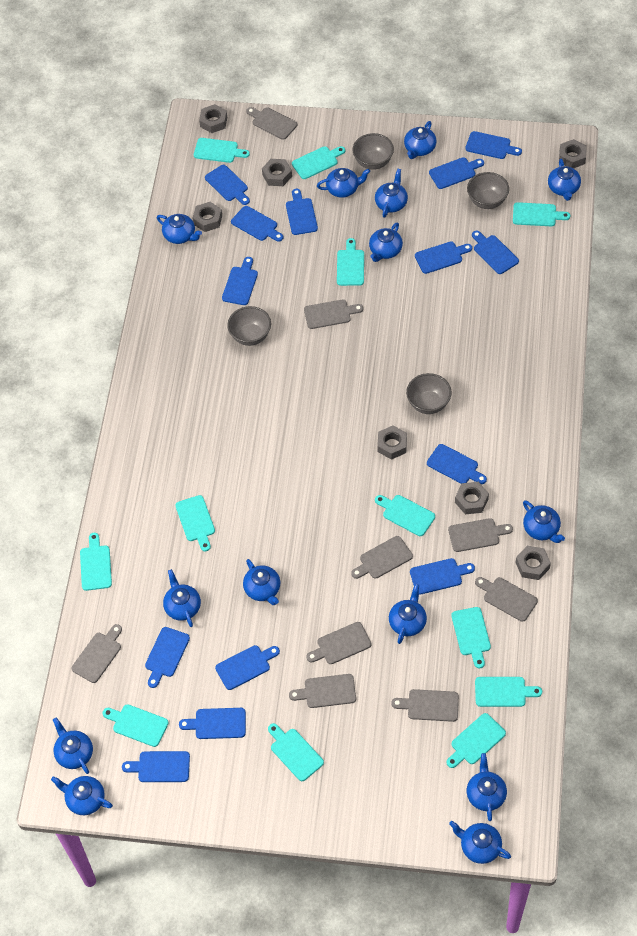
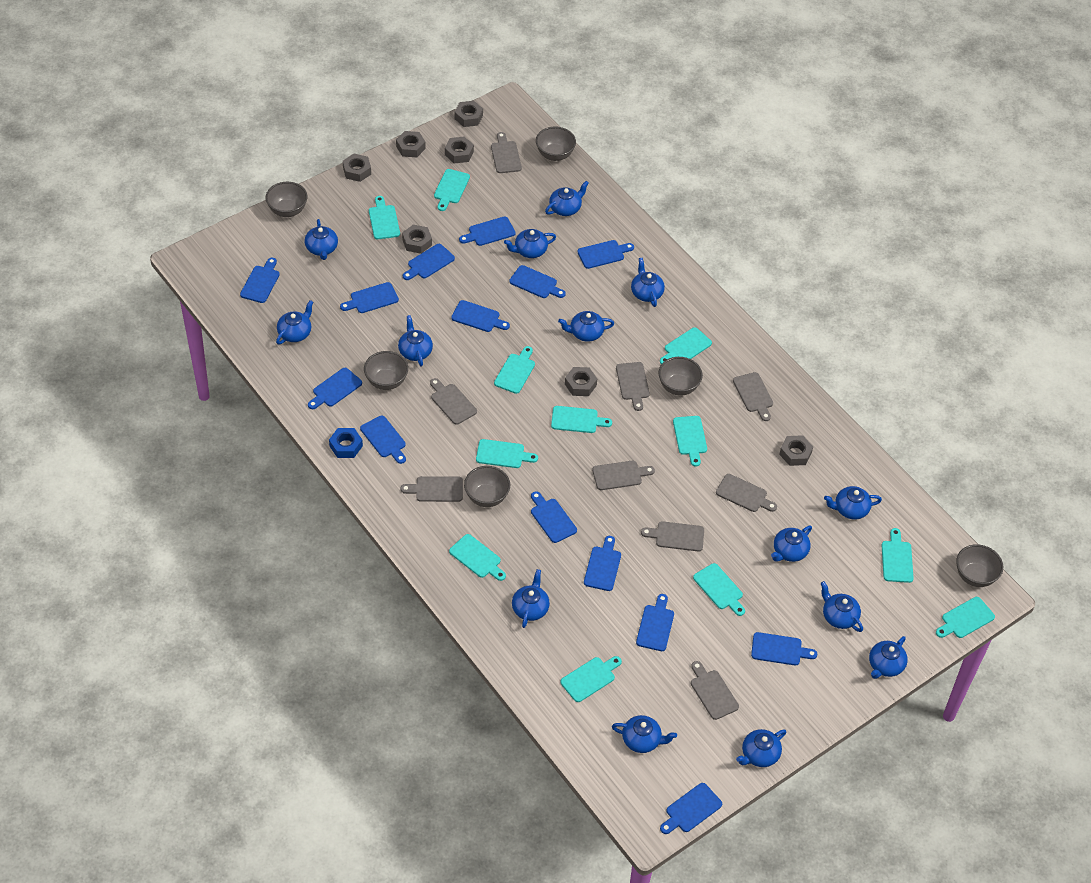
blue nut: none = 0 -> [329,428,363,458] = 1
grey bowl: [227,306,271,346] [352,133,394,170] [406,373,452,414] [467,172,509,209] = 4 -> [266,182,307,217] [364,351,408,390] [464,466,510,507] [536,127,576,161] [659,357,703,396] [956,544,1003,587] = 6

